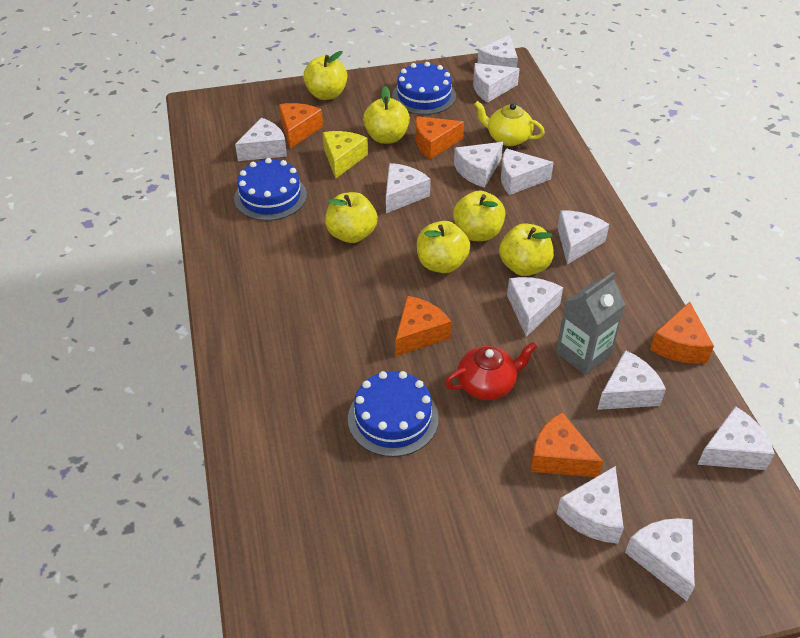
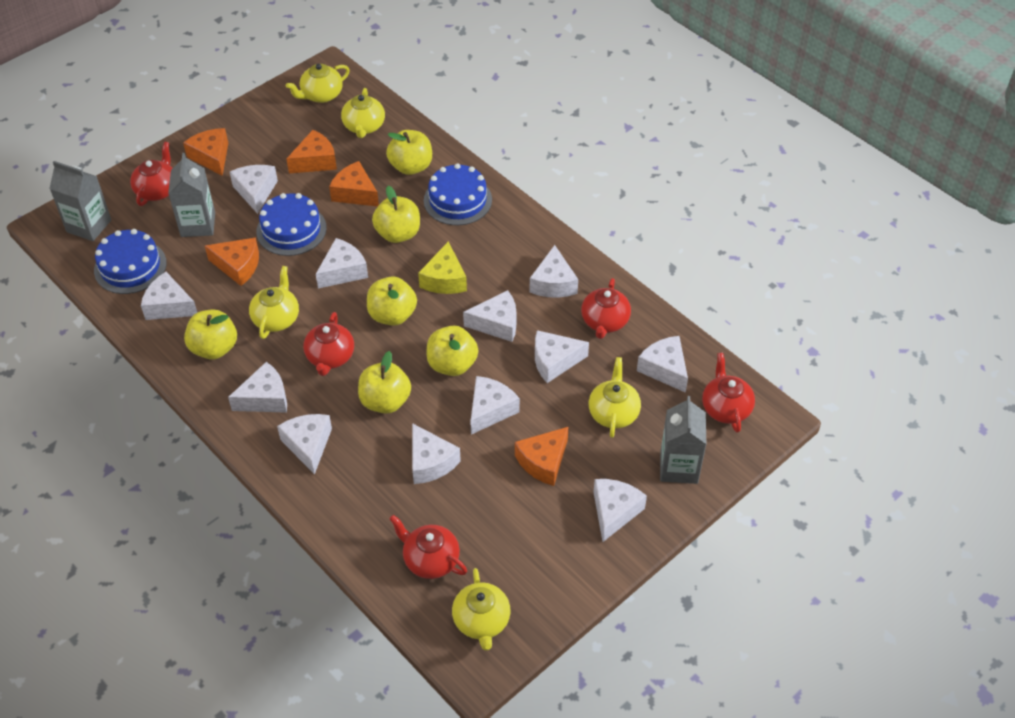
grey carton: [556,272,625,375] = 1 -> [49,161,111,241] [168,153,215,237] [660,396,706,484] = 3
red teapot: [445,342,537,400] = 1 -> [130,142,173,206] [303,312,354,376] [389,515,467,579] [581,278,631,339] [702,353,755,433] = 5
yellow teapot: [474,101,545,146] = 1 -> [249,266,299,339] [286,64,350,103] [341,88,385,138] [452,568,511,651] [589,357,641,438] = 5

